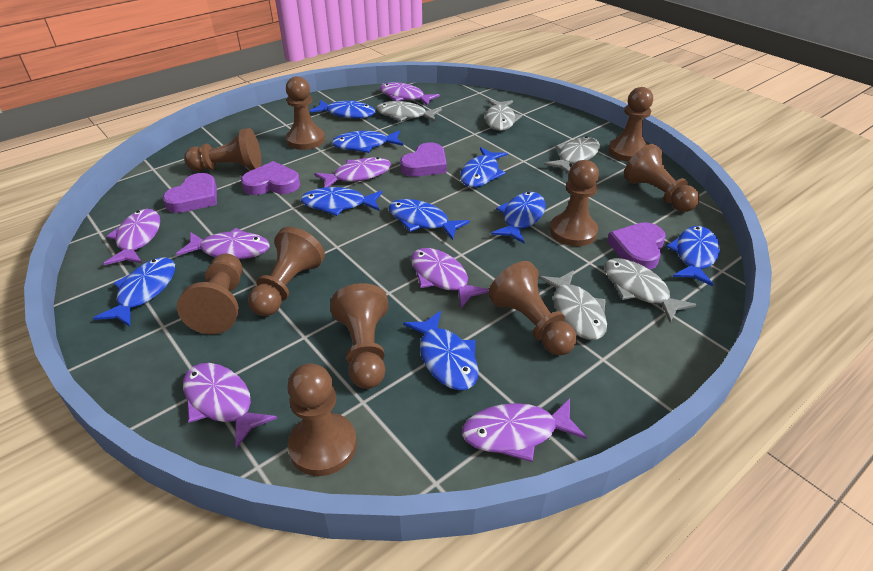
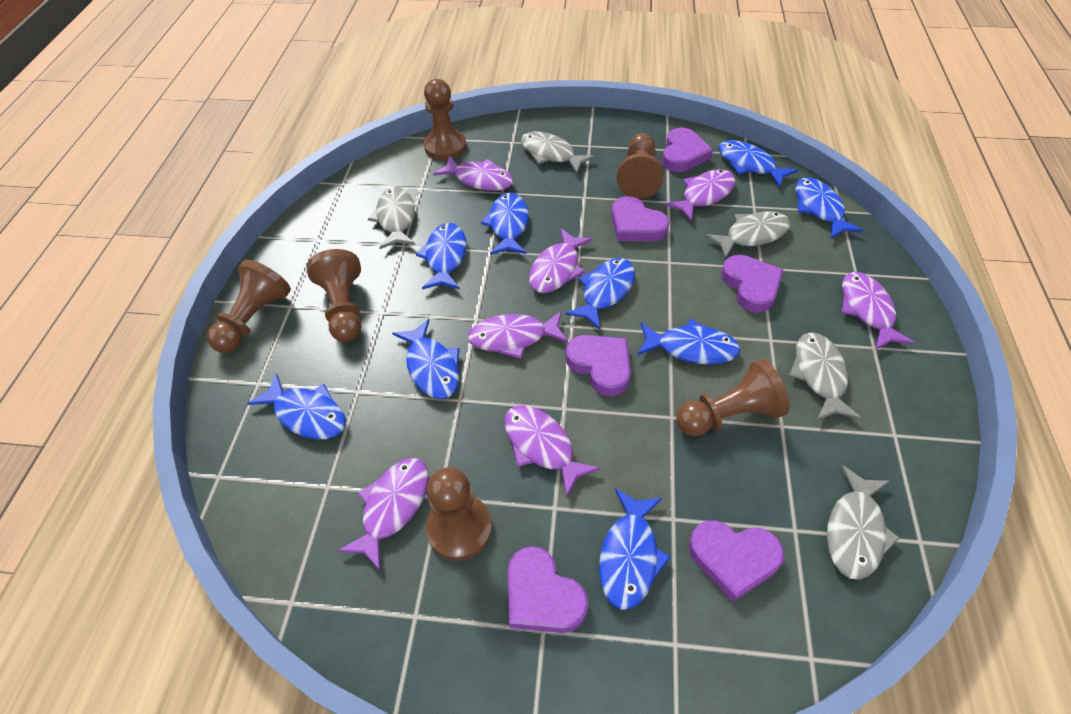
brown pawn: [177,254,242,334] [184,128,261,171] [248,227,325,316] [286,76,325,150] [288,363,357,476] [330,283,388,389] [488,261,577,356] [550,160,599,246] [608,87,653,162] [624,144,700,212] = 10 -> [207,260,291,353] [307,249,362,342] [424,79,467,160] [426,467,492,561] [617,133,664,199] [676,359,790,436] = 6
purple heart: [163,173,217,213] [241,161,300,195] [400,142,447,177] [607,222,666,270] = 4 -> [508,546,588,633] [566,335,631,396] [611,196,669,241] [662,128,713,172] [689,520,784,602] [721,255,783,313] = 6

